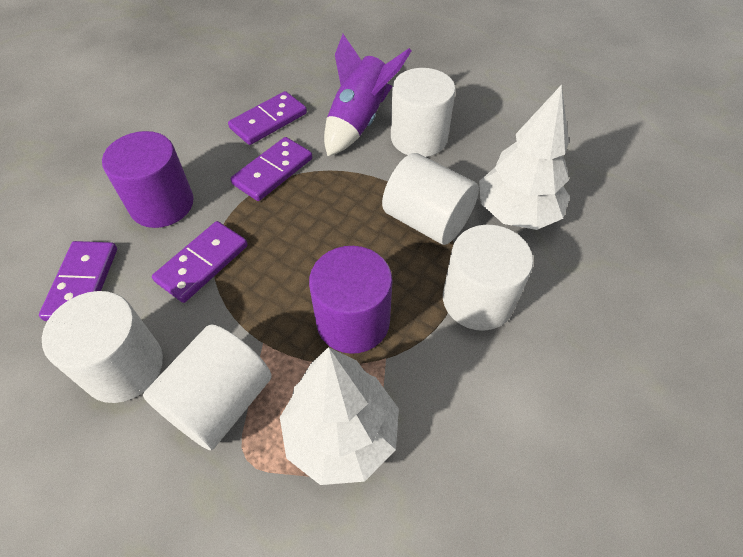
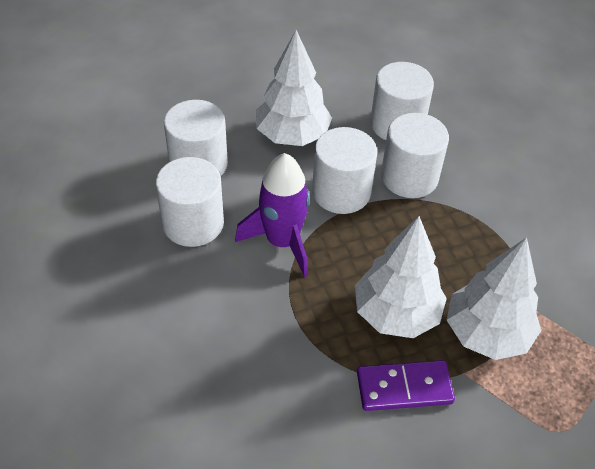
purple cylinder: [102,131,194,228] [309,246,392,354] = 2 -> none = 0
purple domino: [39,241,117,321] [152,221,248,303] [228,91,307,145] [231,137,312,201] = 4 -> [357,360,455,411] = 1
white tree: [280,347,399,485] [479,84,570,230] = 2 -> [256,30,332,146] [355,216,447,338] [446,237,541,360] = 3

